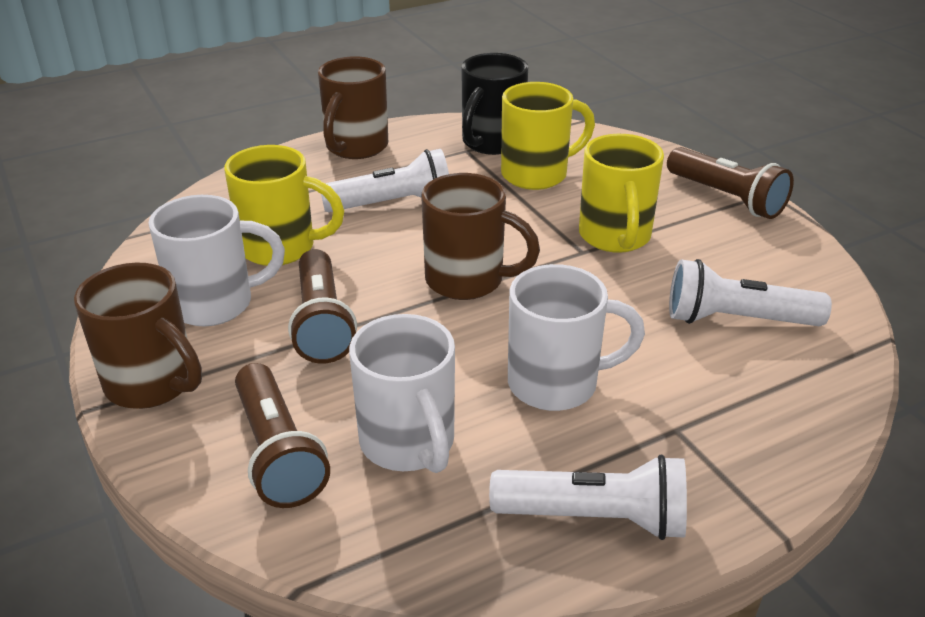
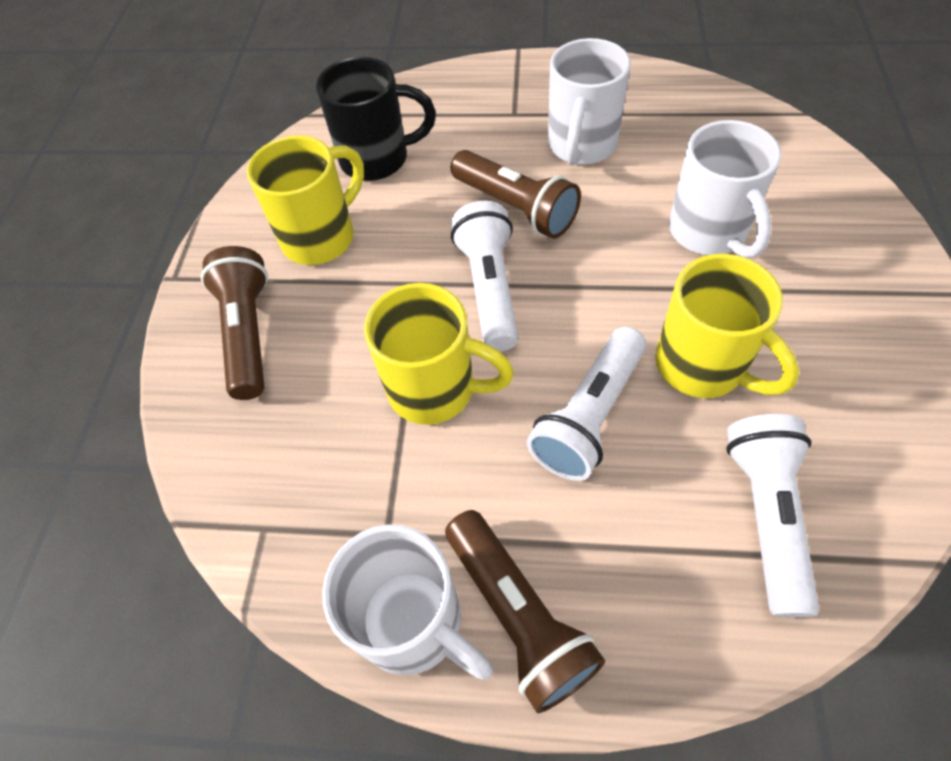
brown mug: [74,262,202,409] [318,57,388,159] [421,173,540,300] = 3 -> none = 0

